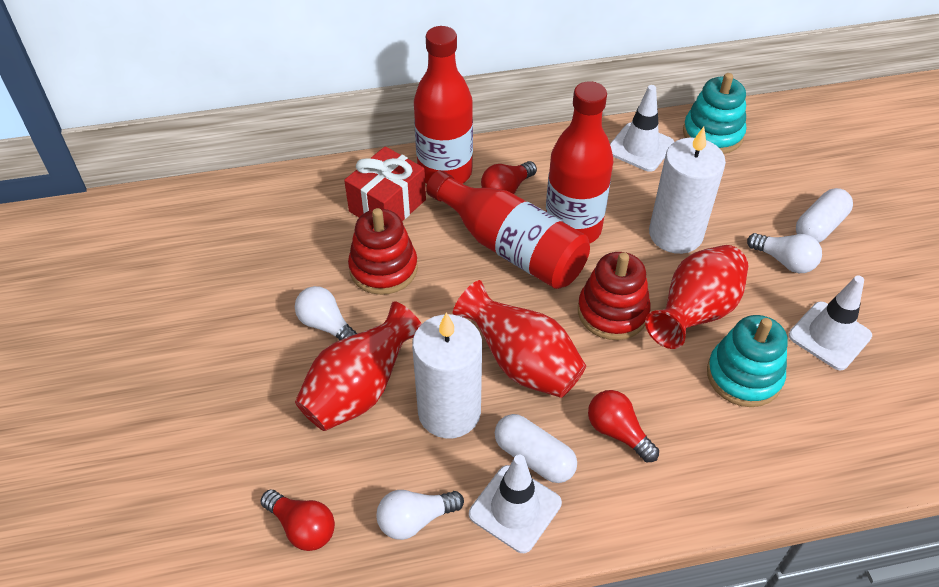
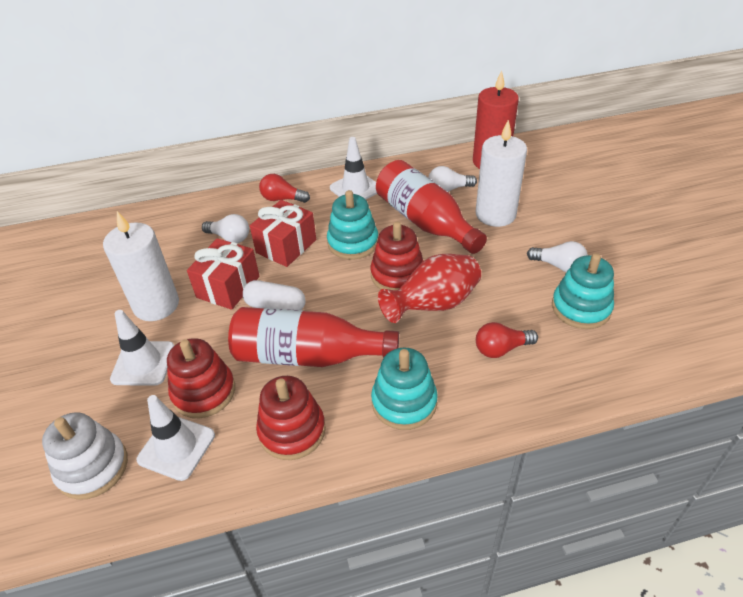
red bottle: [414,26,473,184] [426,170,590,289] [546,81,613,244] = 3 -> [228,307,399,367] [376,160,487,254] = 2
red candle: none = 0 -> [473,70,519,169] = 1
red gift: [344,146,426,221] = 1 -> [187,238,259,310] [250,200,316,267] = 2
red light bulb: [260,489,335,551] [481,161,537,194] [588,390,659,462] = 3 -> [259,174,310,203] [476,322,538,358] = 2
red stacking toy: [348,208,418,295] [578,252,651,340] = 2 -> [167,338,235,418] [256,376,326,460] [370,222,424,290] = 3
red vase: [295,301,422,431] [453,280,586,398] [645,245,748,349] = 3 -> [378,254,481,323] = 1
turquoise stacking toy: [683,73,746,154] [707,315,788,407] = 2 -> [327,190,378,260] [371,348,438,430] [552,253,614,329] = 3
white capsule: [495,414,577,483] [796,188,853,243] = 2 -> [243,280,305,310] = 1
white stacking toy: none = 0 -> [42,412,128,500] = 1

